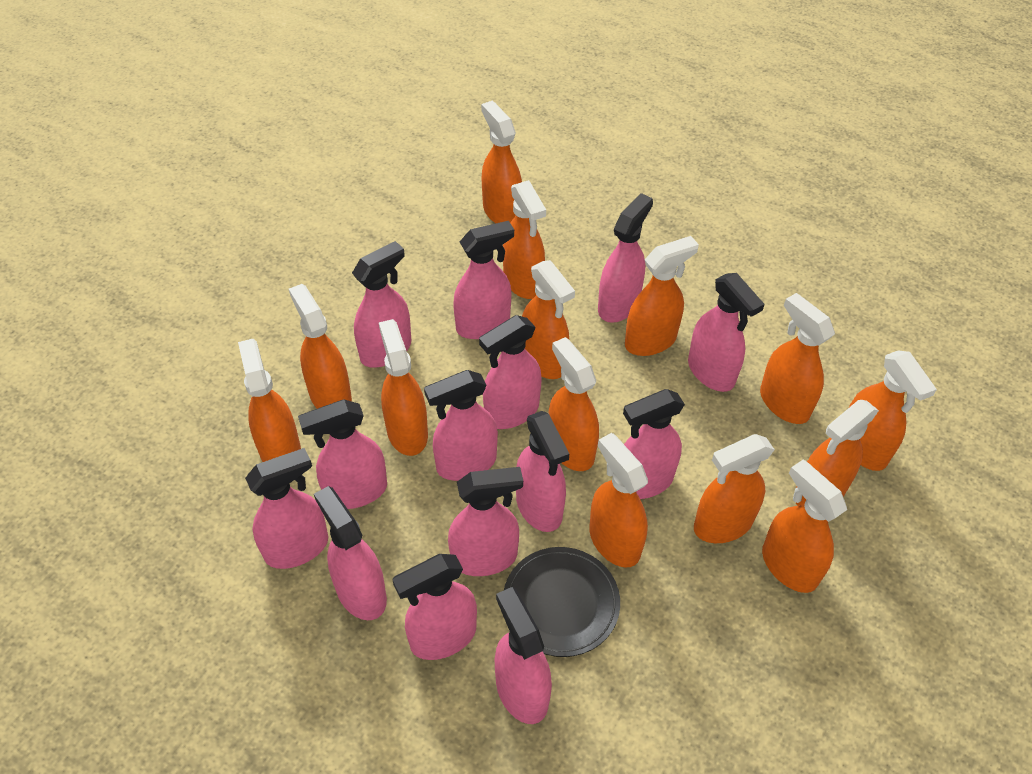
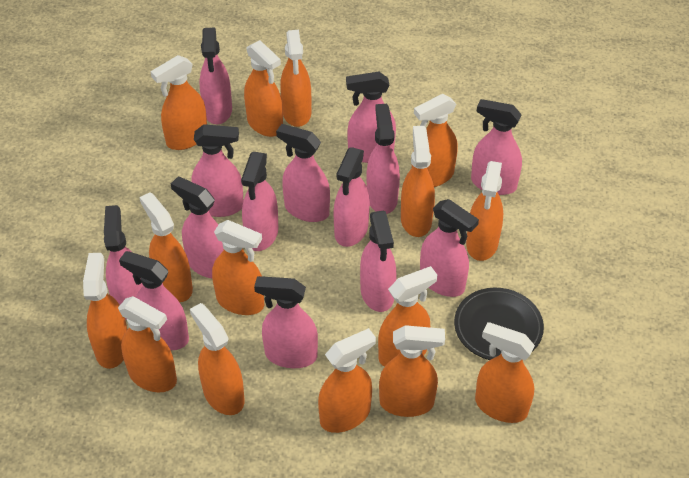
orange spray bottle: [238,339,301,462] [289,284,352,409] [379,319,428,456] [481,101,522,223] [503,180,546,299] [522,260,575,379] [549,337,599,471] [589,433,648,567] [625,236,699,356] [694,434,775,543] [760,293,835,424] [762,460,847,593] [796,400,879,506] [849,351,937,471] = 14 -> [83,253,127,369] [118,296,177,392] [139,193,193,302] [150,55,207,150] [190,303,244,415] [212,220,264,315] [244,40,283,137] [280,30,311,127] [318,328,376,433] [378,266,437,366] [379,325,445,417] [401,126,435,237] [412,94,458,187] [466,161,503,261] [475,322,535,423] = 15

